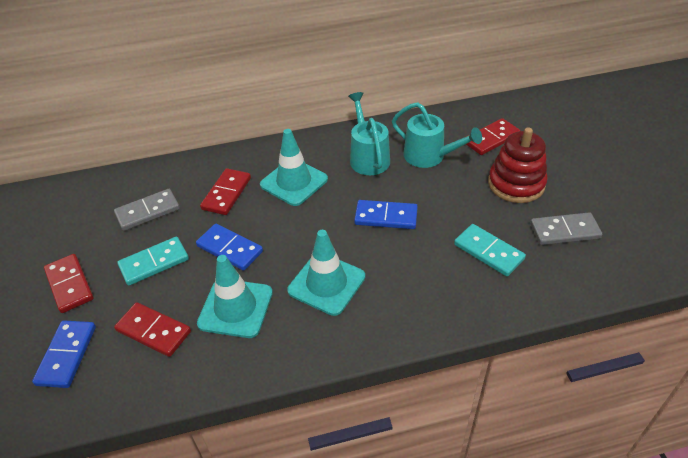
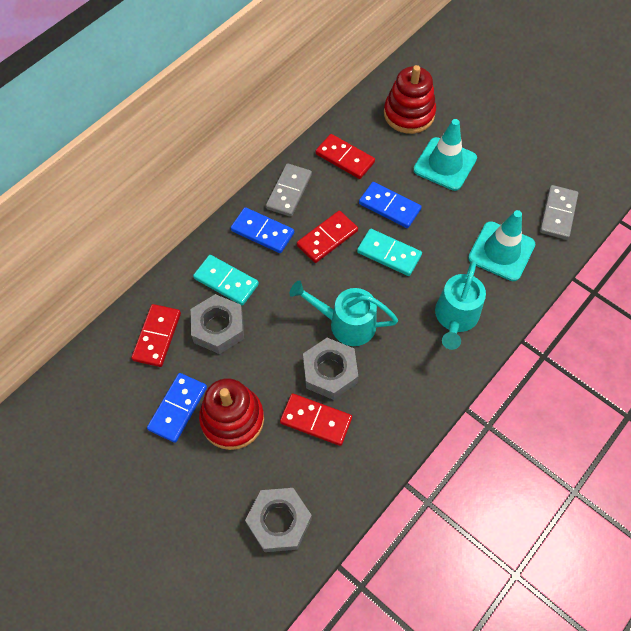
grey nut: none = 0 -> [191,294,244,354] [245,488,312,552] [303,338,358,400] = 3
red stacking toy: [488,127,548,203] = 1 -> [199,378,264,450] [384,65,436,134] = 2
turquoise traffic cone: [197,255,273,338] [260,129,328,206] [287,230,365,316] = 3 -> [413,119,477,191] [468,210,535,281] = 2

